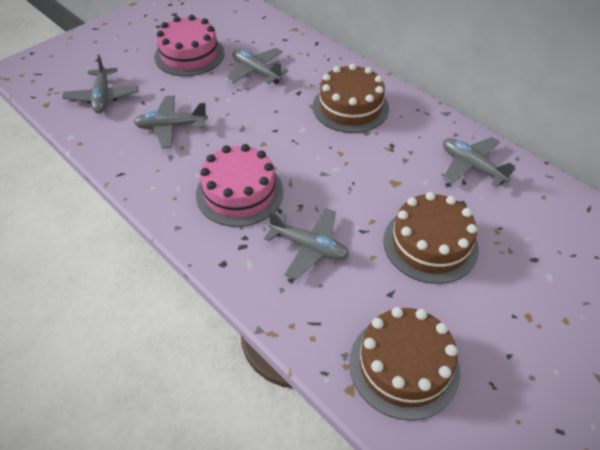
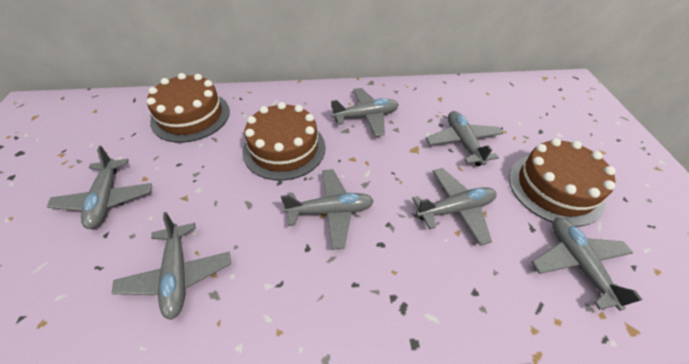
grey plane: [62,55,139,113] [134,96,208,148] [226,48,289,84] [264,208,349,280] [443,137,516,187] = 5 -> [47,146,152,229] [111,212,231,320] [281,169,374,250] [331,88,399,137] [412,168,497,246] [426,111,504,166] [532,218,643,311] = 7
pink cake: [155,15,224,76] [196,144,283,227] = 2 -> none = 0

